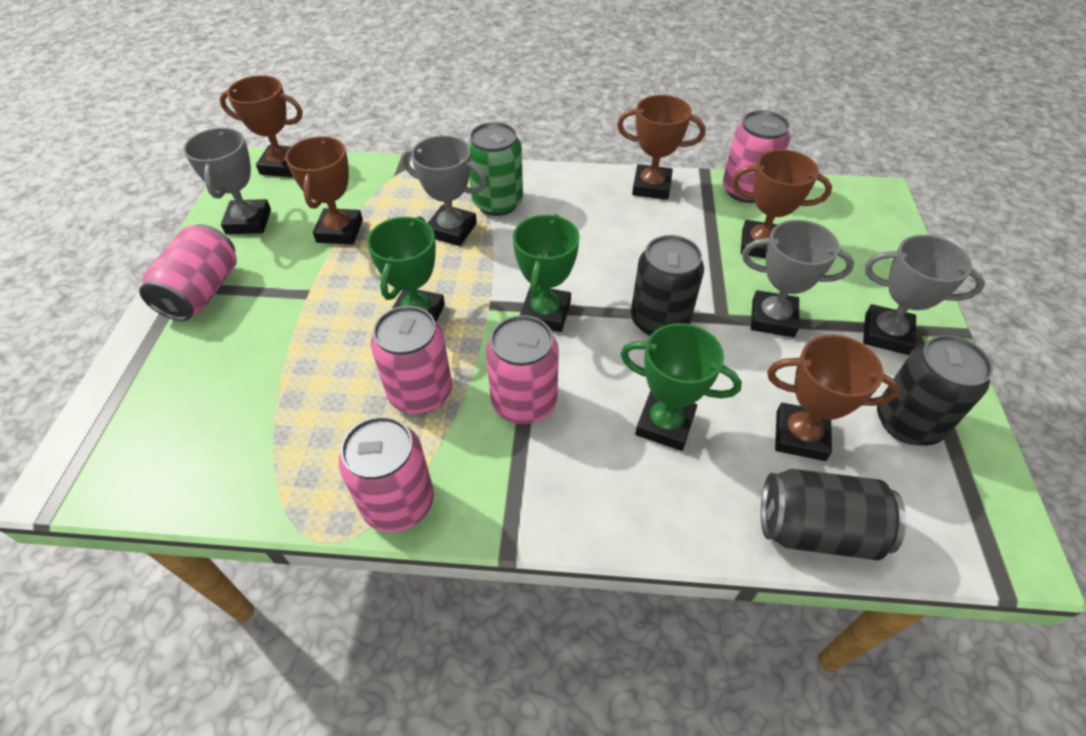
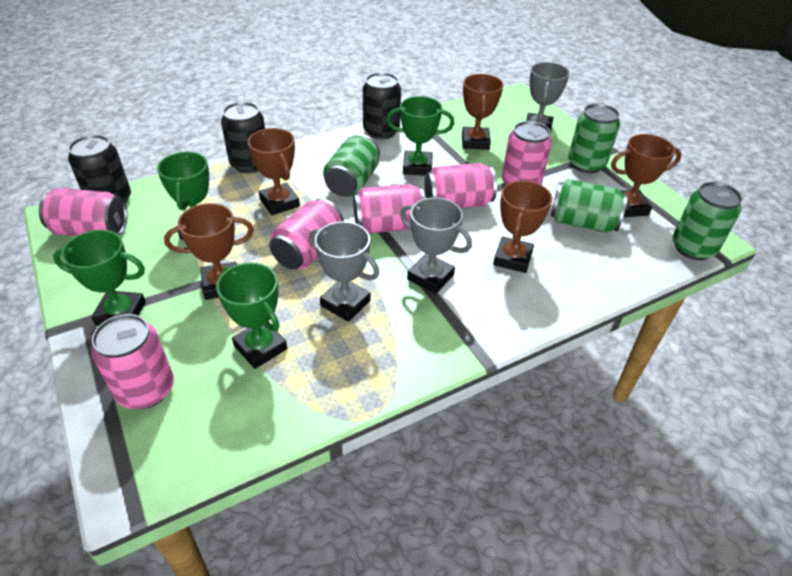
green can: [468,122,523,216] = 1 -> [323,134,380,197] [550,179,628,233] [568,103,620,173] [672,182,742,260] = 4
green trophy: [367,216,445,322] [513,214,580,332] [620,323,742,451] = 3 -> [53,230,146,326] [157,152,209,240] [216,262,287,369] [386,96,454,176] = 4
grey trophy: [183,128,271,235] [402,135,487,246] [742,220,854,337] [863,235,985,355] = 4 -> [309,221,379,322] [400,197,472,294] [526,62,570,133] = 3
pink can: [139,224,237,321] [339,416,434,532] [371,306,452,414] [486,315,559,424] [723,110,790,203] = 5 -> [39,188,128,236] [91,314,174,409] [269,198,344,270] [353,184,425,233] [425,163,497,208] [502,121,552,185] = 6

